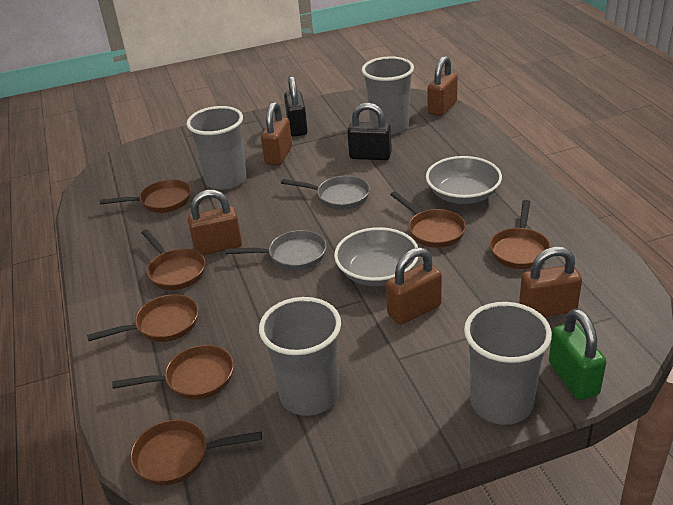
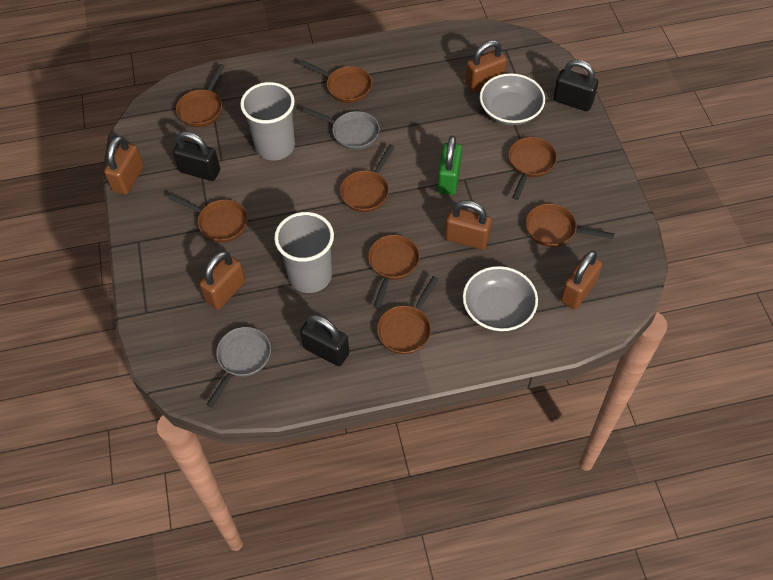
black padlock: [284,76,308,136] [347,103,392,160] = 2 -> [173,131,220,181] [300,314,349,366] [553,60,598,111] = 3
brown pan: [87,294,198,342] [100,179,191,213] [112,345,234,400] [130,420,262,485] [142,229,205,290] [390,191,466,248] [490,200,551,269] = 7 -> [168,194,248,242] [176,64,225,127] [300,60,372,103] [340,144,395,212] [368,235,420,309] [377,276,439,354] [509,137,557,200] [526,204,615,247] = 8
grey cup: [187,106,247,190] [259,297,341,416] [362,56,414,134] [464,302,552,425] = 4 -> [240,82,295,160] [274,212,334,293] = 2

